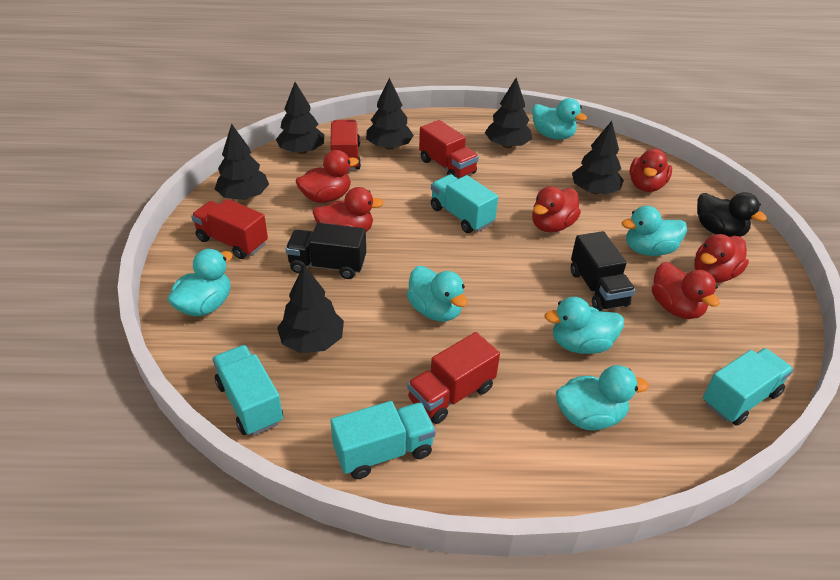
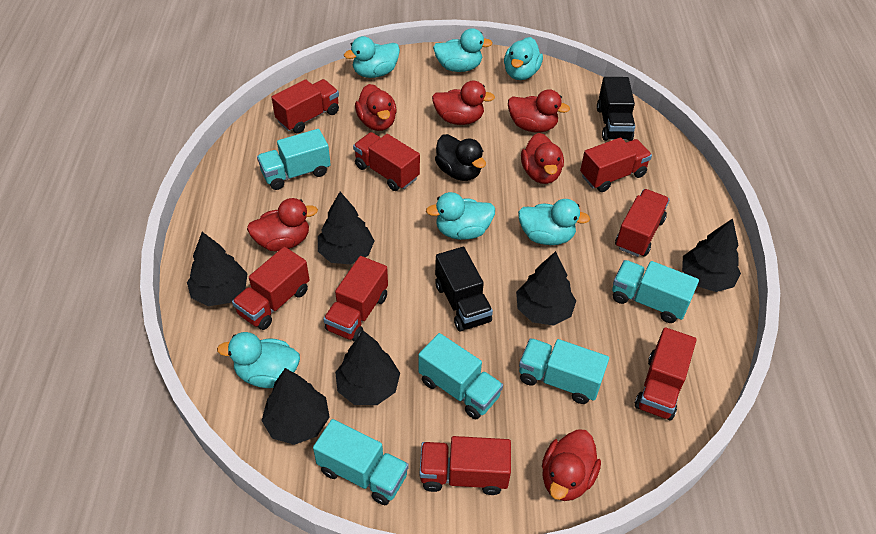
red truck: [191,199,268,259] [330,120,361,171] [407,332,500,424] [419,120,479,178] = 4 -> [232,247,310,330] [272,79,339,134] [323,256,388,342] [353,132,420,191] [419,436,511,495] [580,137,652,192] [615,189,670,257] [635,327,697,421] = 8
turquoise truck: [212,345,283,436] [331,401,436,479] [431,174,498,233] [703,348,793,426] = 4 -> [257,129,331,190] [313,419,409,505] [418,333,503,419] [519,338,609,404] [612,260,699,323] = 5

